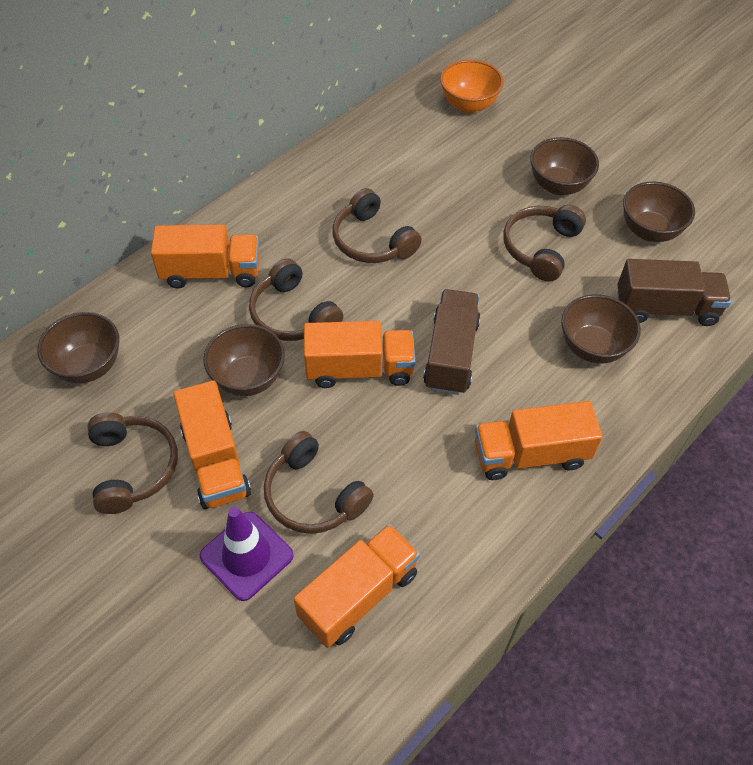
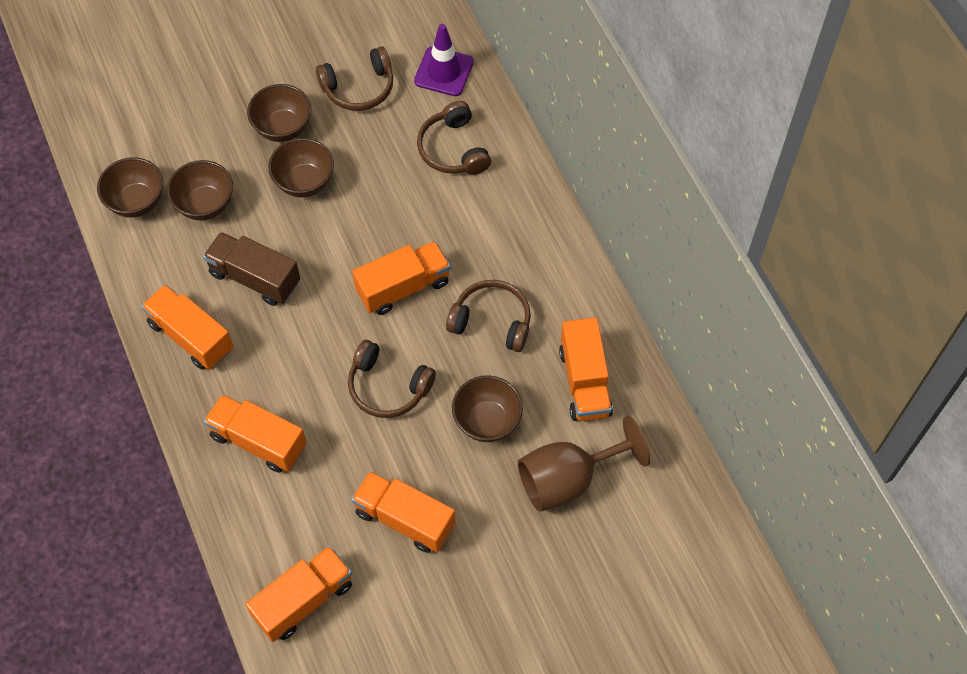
brown goblet: none = 0 -> [518,416,650,512] = 1
brown headphones: [87,412,178,514] [249,258,343,341] [264,431,374,534] [333,188,422,263] [503,205,586,282] = 5 -> [316,46,393,111] [348,340,436,418] [417,101,491,175] [446,280,531,352] = 4
brown truck: [423,289,480,395] [617,259,731,326] = 2 -> [203,232,300,306] = 1
orange bowl: [440,59,504,113] = 1 -> none = 0
orange truck: [151,224,260,288] [173,380,251,509] [294,524,420,648] [304,321,415,388] [475,401,603,480] = 5 -> [141,284,233,370] [204,394,307,473] [245,546,352,642] [351,471,455,553] [352,241,450,315] [559,317,613,421] = 6

